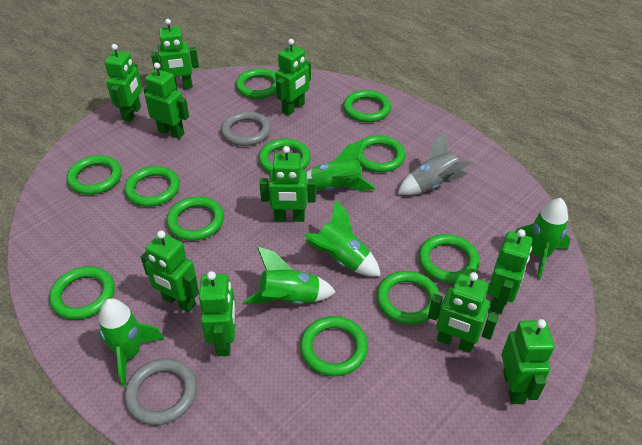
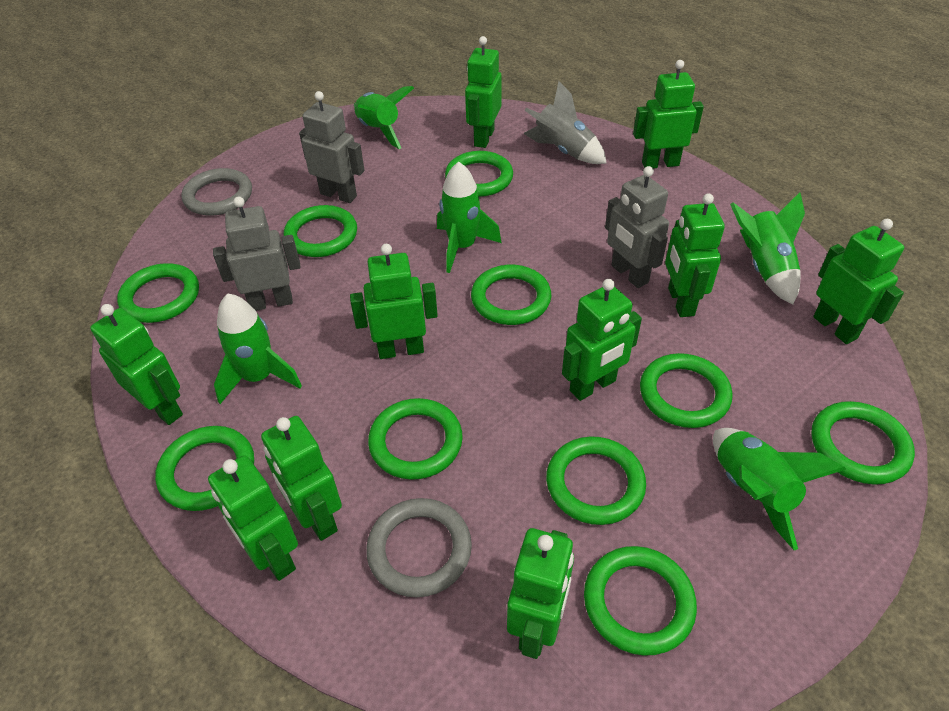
green ring: [49,266,115,320] [67,155,122,195] [124,166,180,207] [166,197,224,241] [236,68,276,99] [258,139,311,173] [300,316,368,376] [343,90,391,122] [356,135,405,172] [377,271,440,325] [418,234,480,283] = 11 -> [117,263,199,323] [155,426,254,511] [284,205,357,257] [368,398,463,480] [445,151,513,197] [471,265,552,325] [546,436,646,525] [584,546,697,656] [640,353,733,428] [811,401,915,485] = 10
grey robot: none = 0 -> [213,196,301,311] [299,91,365,203] [605,166,669,288] = 3

